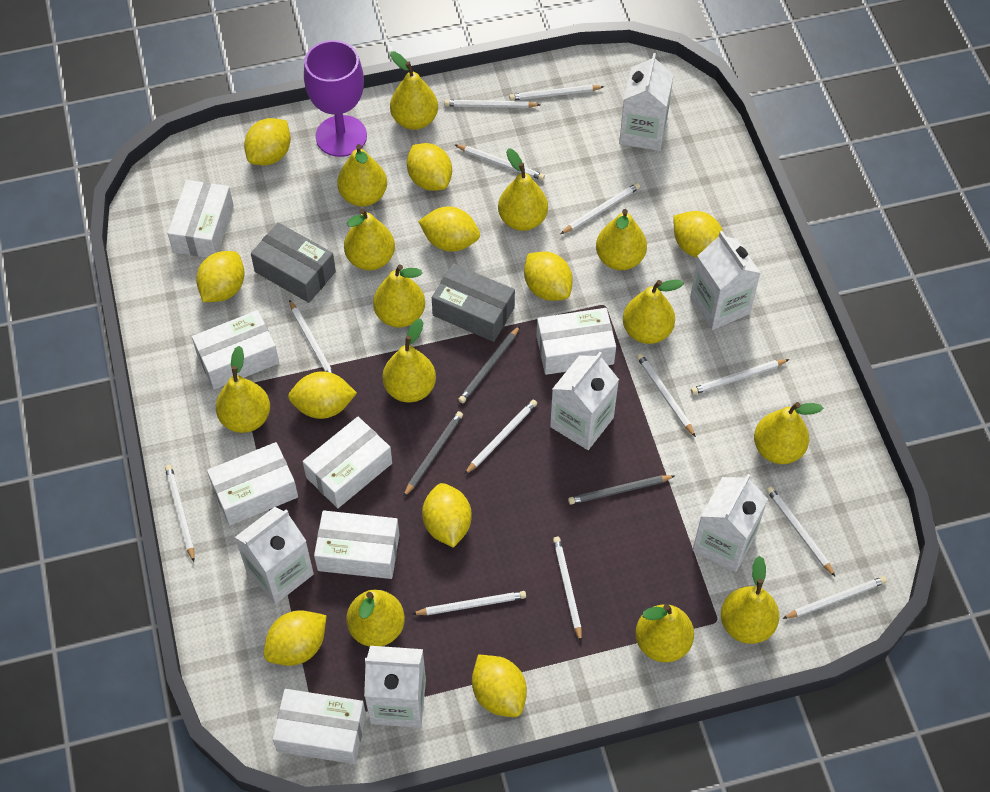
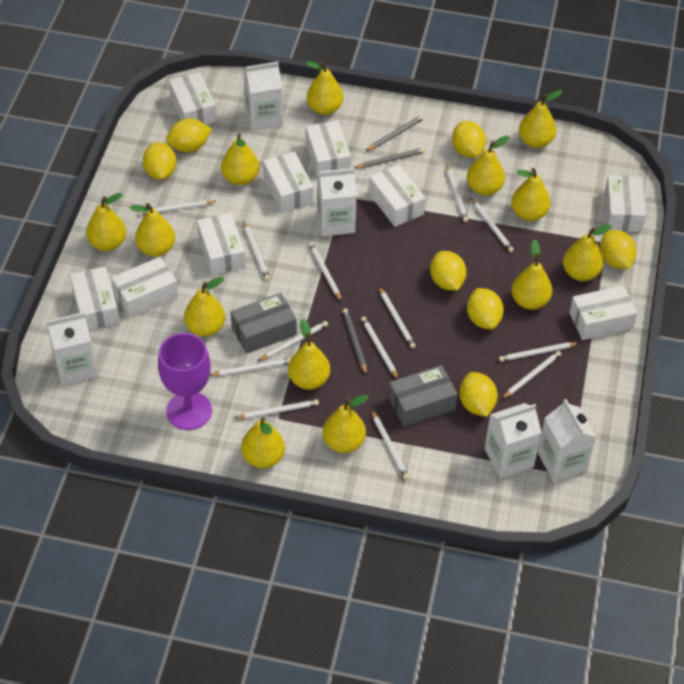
white box: [168,180,234,258] [192,310,279,390] [207,442,298,526] [273,689,366,764] [303,417,392,508] [314,511,400,579] [537,308,616,375] = 7 -> [70,266,120,331] [111,257,178,318] [169,72,217,125] [197,213,246,276] [263,152,313,213] [306,120,351,176] [369,164,426,227] [569,285,638,340] [604,175,646,232] = 9
white carton: [235,507,314,604] [364,646,426,728] [550,352,619,450] [619,53,674,151] [690,231,761,330] [693,474,768,572] = 6 -> [46,312,97,385] [243,62,283,131] [317,168,357,236] [485,403,542,478] [538,399,596,482] = 5
yellow lemon: [196,251,245,302] [244,118,291,165] [264,610,327,666] [288,371,357,419] [407,143,452,191] [418,206,480,252] [422,483,472,548] [472,655,527,717] [524,252,573,301] [673,211,723,258] = 10 -> [143,142,177,180] [166,118,212,152] [430,251,466,291] [452,121,486,158] [459,372,498,417] [467,288,504,329] [600,230,637,269] = 7

